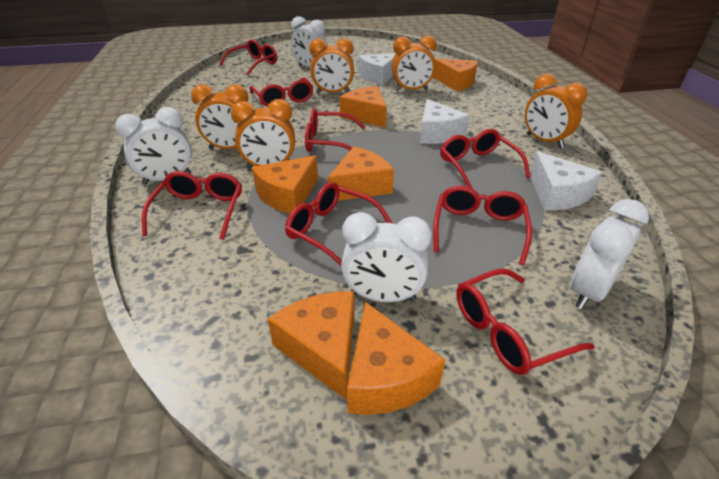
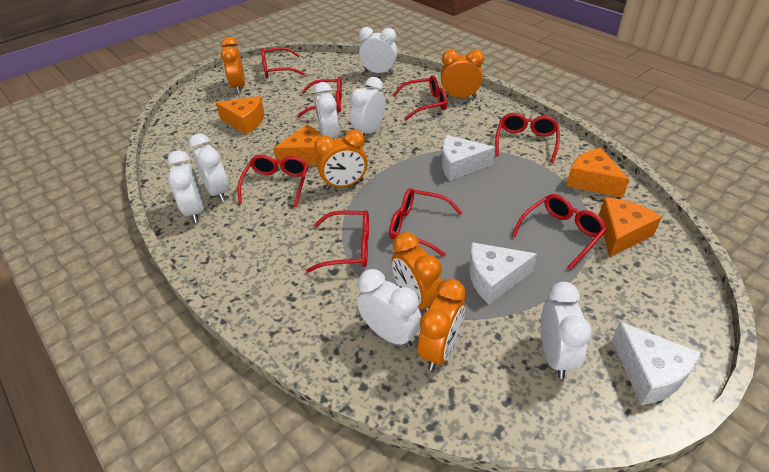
orange cheese: [252,155,318,213] [268,291,354,399] [327,147,394,201] [340,86,387,128] [347,302,445,415] [433,59,478,92] = 6 -> [216,96,264,135] [273,125,321,165] [566,148,630,198] [599,198,662,257] = 4
white clock: [115,107,192,185] [291,16,328,67] [341,212,432,302] [571,199,649,309] = 4 -> [167,151,204,223] [189,134,229,202] [313,82,339,139] [350,77,385,136] [357,269,422,348] [359,27,398,74] [541,282,592,379] = 7

